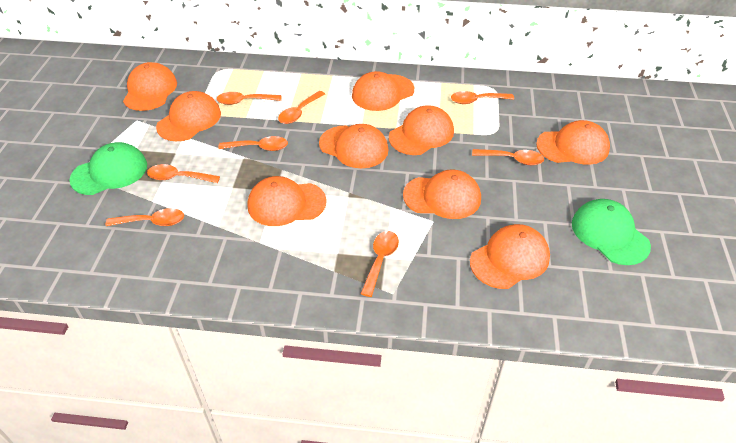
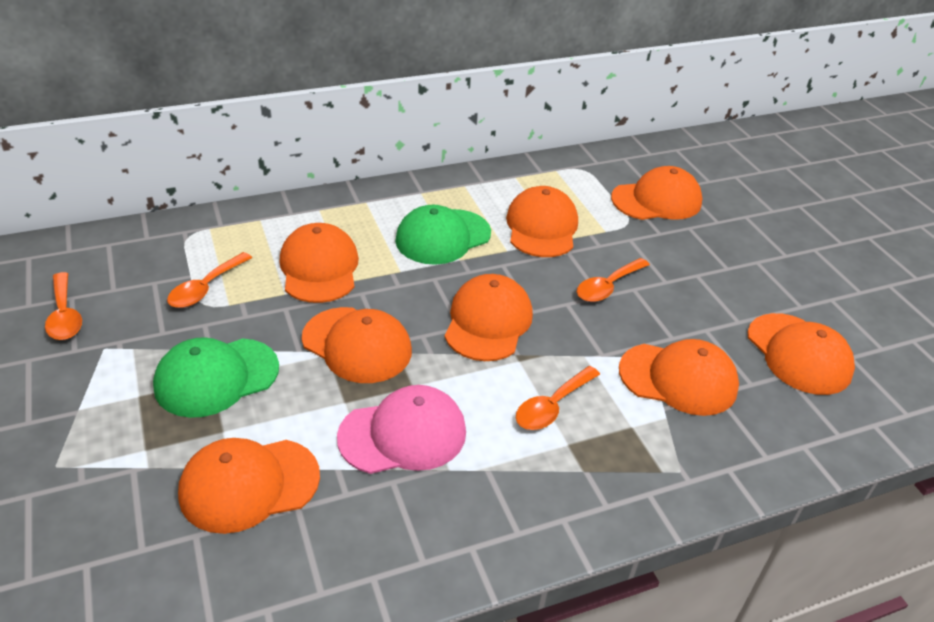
orange cap: [123,62,177,111] [156,91,221,141] [248,176,327,226] [319,124,388,168] [352,71,414,111] [389,105,454,155] [403,169,481,219] [470,224,550,289] [536,120,610,165] = 9 -> [178,438,320,534] [279,223,359,303] [302,307,412,383] [445,274,533,361] [506,186,578,257] [611,166,702,220] [619,339,739,416] [748,313,855,395] = 8
orange spoon: [106,208,184,226] [147,164,220,183] [216,92,281,105] [218,136,288,151] [278,91,325,124] [361,231,399,297] [451,91,514,104] [472,149,544,165] = 8 -> [45,272,82,340] [167,252,252,308] [516,366,600,430] [577,258,650,302] = 4
pink cap: none = 0 -> [337,385,466,474] = 1

